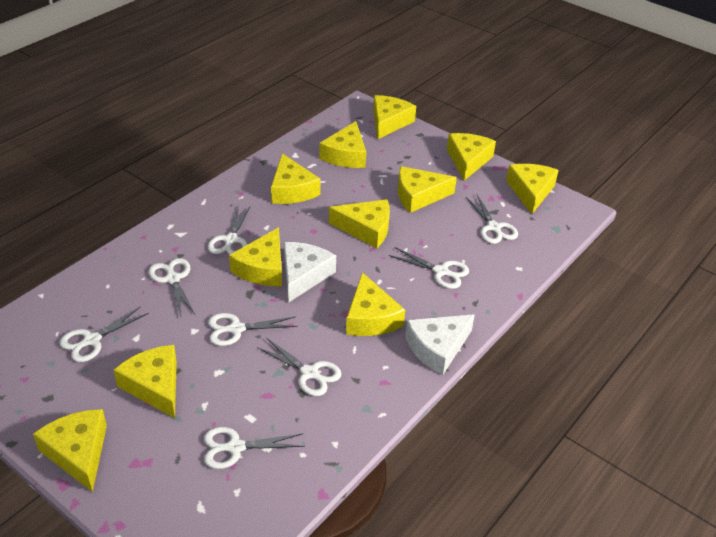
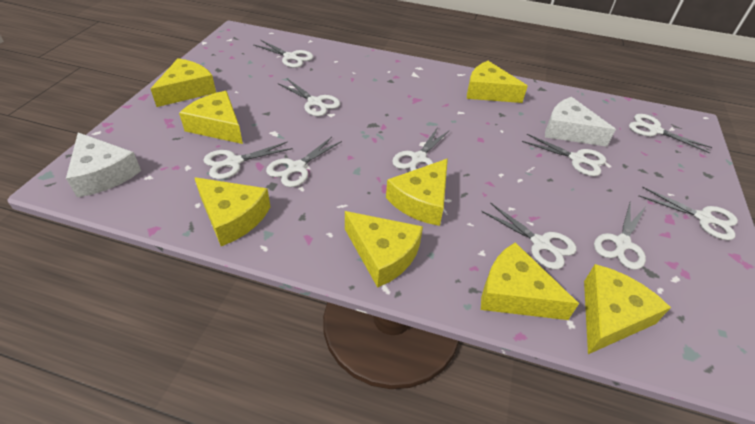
white scissors: [59,306,148,362] [149,258,195,316] [204,427,305,469] [208,207,250,255] [208,313,298,346] [257,338,341,396] [389,247,469,289] [466,195,518,244] = 8 -> [203,141,293,179] [253,40,313,68] [266,137,342,187] [278,79,340,116] [392,127,450,171] [481,202,576,270] [522,134,606,176] [594,203,646,270] [629,114,712,153] [639,187,738,240] = 10
yellow cheese: [33,409,107,492] [114,345,177,418] [229,227,282,286] [271,153,321,204] [319,121,366,168] [329,199,390,248] [346,272,405,336] [373,95,416,140] [398,166,457,213] [447,133,496,181] [506,164,559,214] = 11 -> [151,58,216,107] [179,91,243,144] [194,177,270,246] [345,211,423,288] [386,159,448,226] [467,61,528,103] [481,242,579,320] [584,264,671,354] = 8

